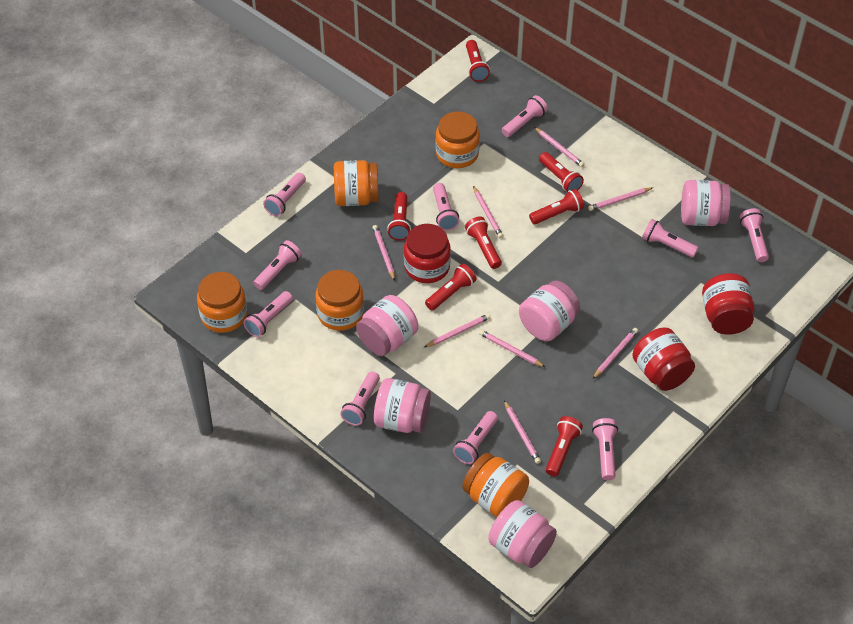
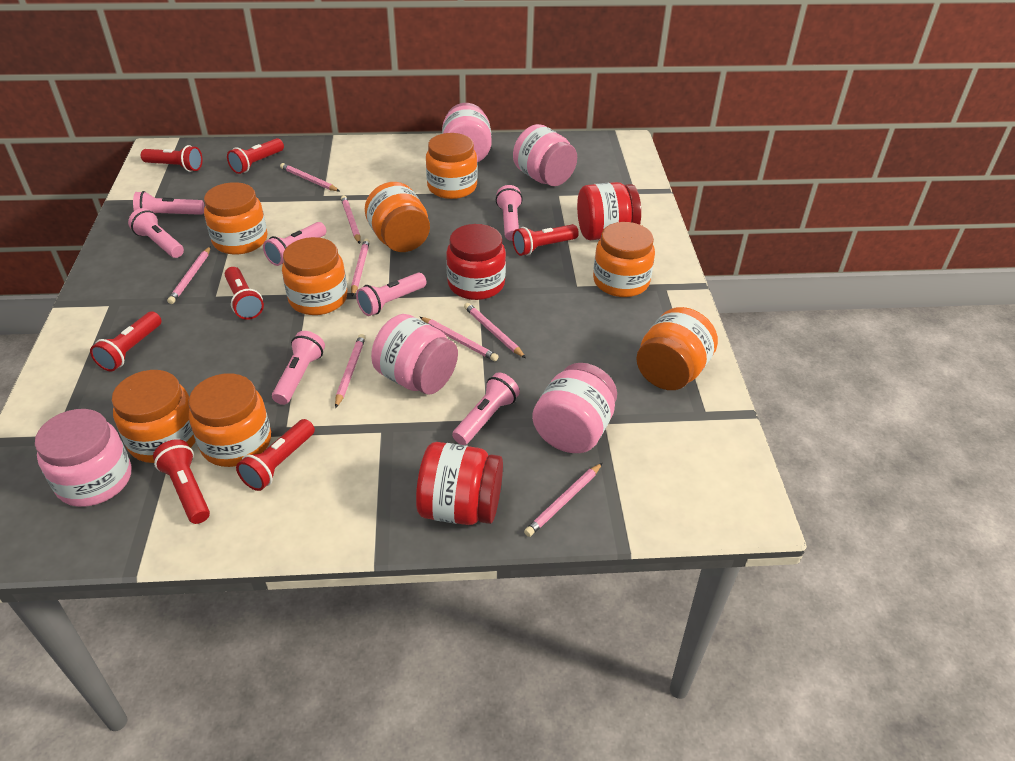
orange jar: [197,272,247,333] [315,270,364,331] [334,160,379,206] [435,111,480,168] [463,453,529,517] = 5 -> [112,370,196,463] [189,373,271,467] [204,182,267,255] [282,237,347,315] [365,182,430,252] [426,133,477,199] [593,222,655,297] [636,307,718,390] = 8
pink flashlight: [243,291,293,337] [254,240,302,290] [263,173,306,216] [340,371,380,426] [433,183,459,231] [453,411,498,464] [502,95,548,137] [592,418,618,480] [642,219,699,258] [740,208,769,262] = 10 -> [128,208,184,258] [133,191,204,215] [263,222,326,266] [272,331,325,405] [356,273,426,316] [452,372,520,445] [496,185,523,241] = 7

